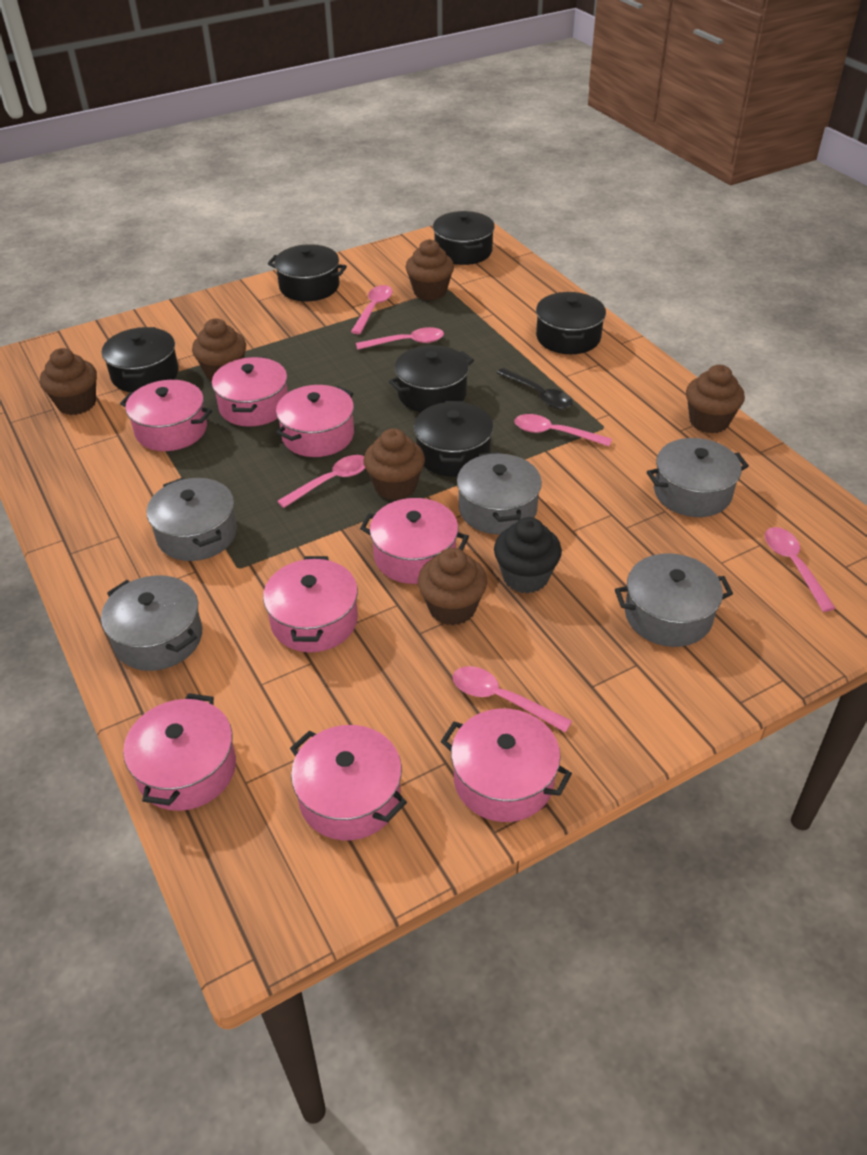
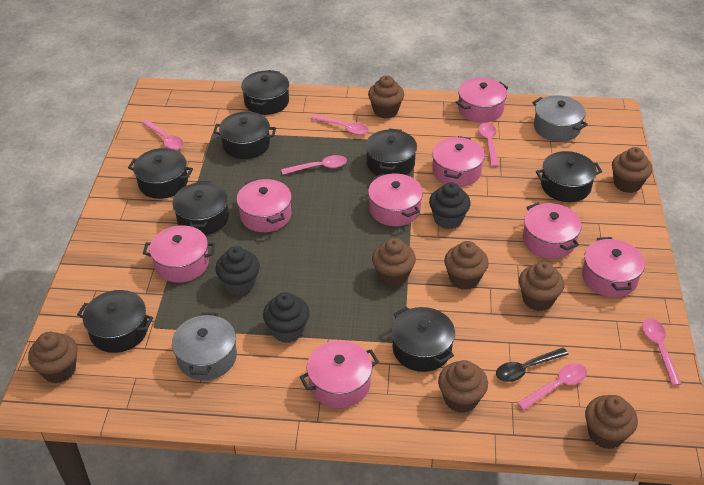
black cupcake: [494,517,562,593] = 1 -> [215,246,260,295] [263,292,310,343] [429,182,471,229] = 3
black pot: [102,327,179,392] [268,244,347,301] [389,345,474,412] [414,401,494,476] [433,211,495,265] [536,292,606,354] = 6 -> [77,290,153,353] [128,148,193,199] [172,181,229,235] [213,112,276,159] [241,70,289,115] [365,128,417,176] [391,307,455,372] [536,151,602,202] = 8
brown cupcake: [40,348,97,415] [192,318,246,381] [363,428,425,500] [405,239,454,300] [418,548,487,625] [686,365,745,434] = 6 -> [28,332,78,383] [368,75,404,118] [372,238,416,287] [438,360,488,413] [444,241,489,290] [519,261,564,311] [585,395,638,449] [612,147,652,193] = 8
grey pot: [101,575,202,671] [147,478,237,561] [457,452,542,534] [615,553,733,647] [647,438,749,517] = 5 -> [172,313,237,380] [532,95,588,142] = 2

